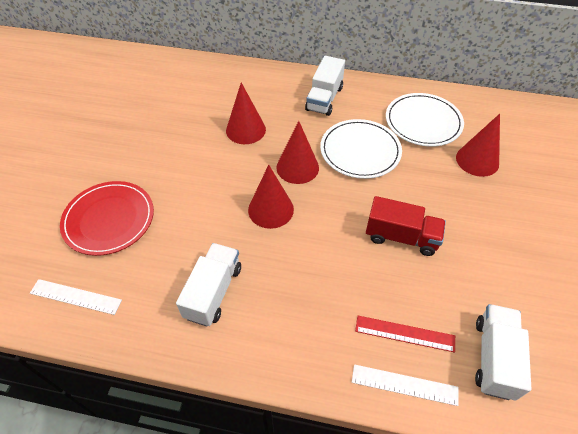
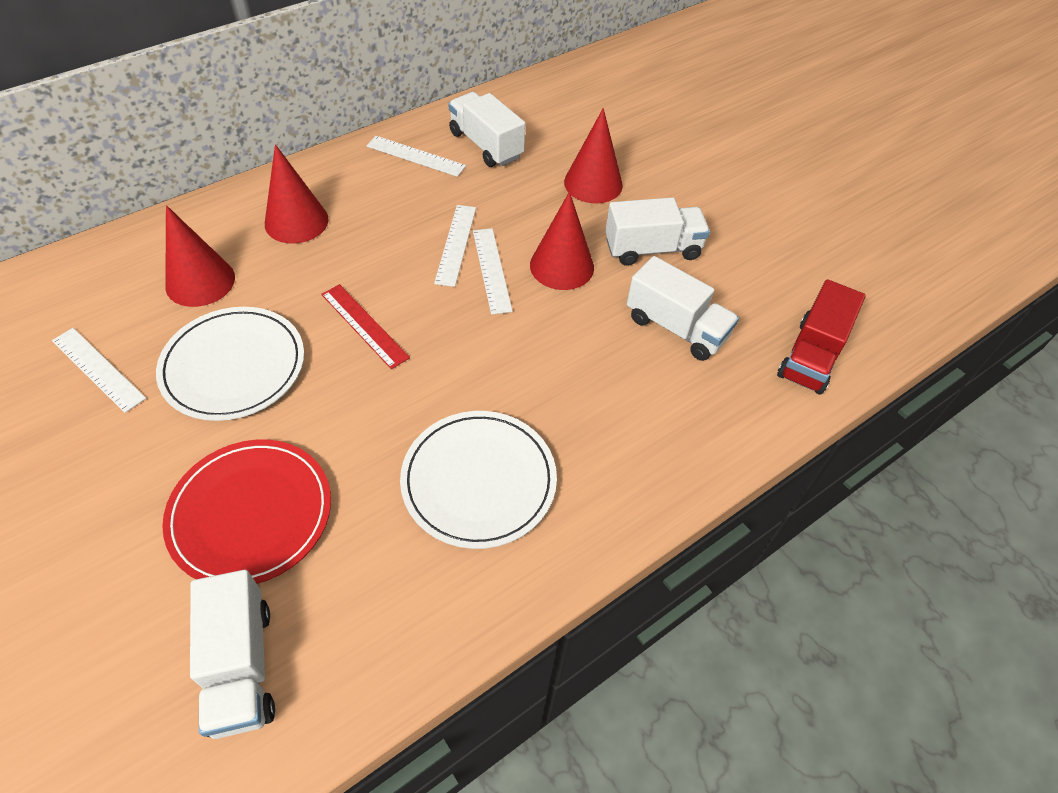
white ruler: [30,279,122,315] [352,364,458,406] = 2 -> [52,328,146,413] [366,136,466,177] [434,205,476,287] [473,228,513,315] = 4
white truck: [176,243,241,327] [305,56,345,116] [475,304,531,401] = 3 -> [190,570,275,739] [448,92,525,167] [605,197,710,266] [627,256,739,361] = 4

